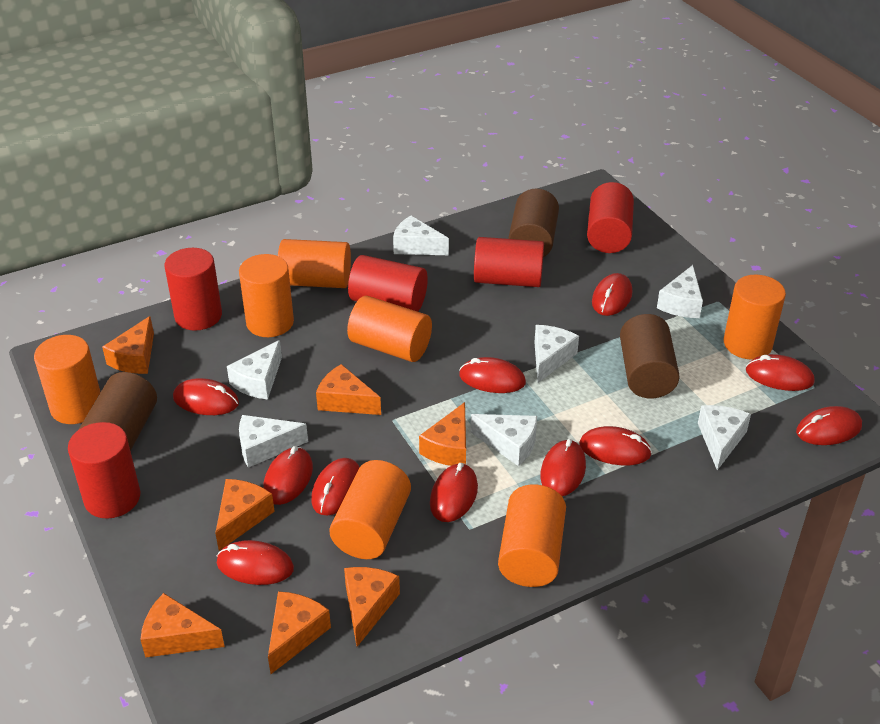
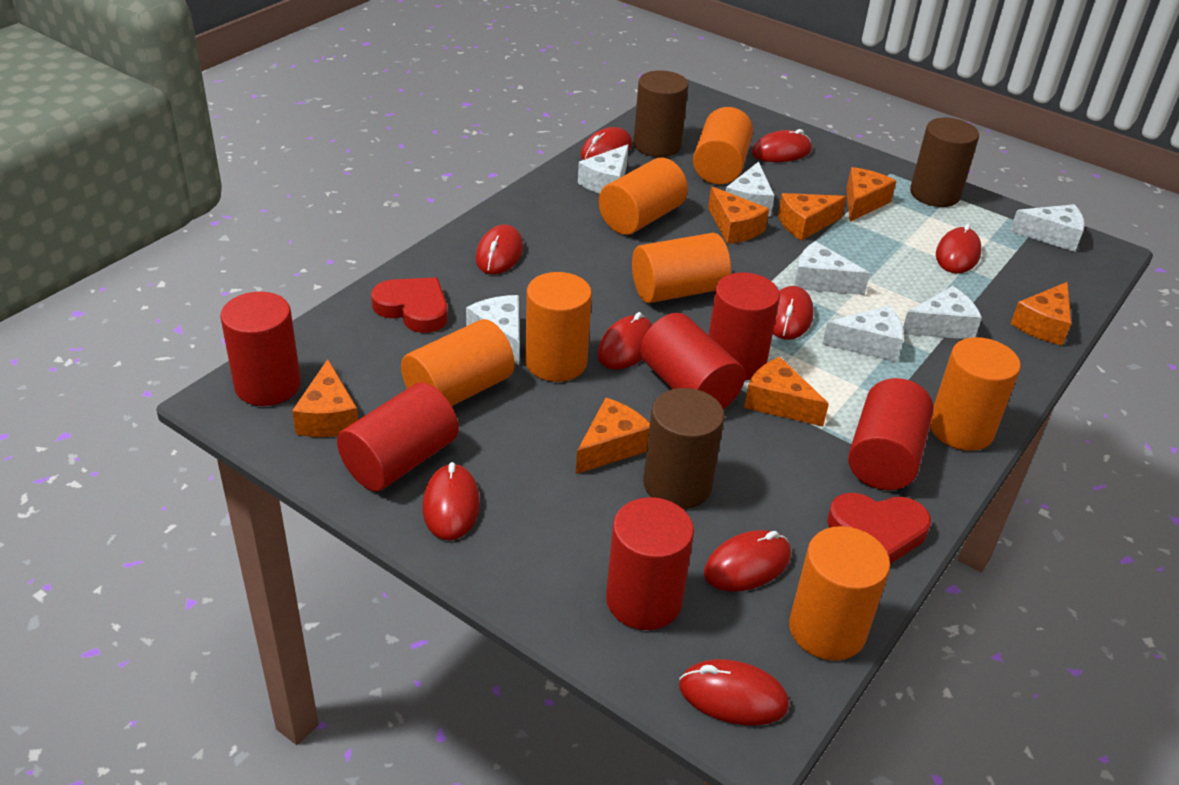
red cylinder: [68,422,141,519] [164,248,222,330] [348,255,428,312] [474,237,544,287] [587,182,634,253] = 5 -> [220,292,301,406] [337,382,459,491] [606,497,694,630] [640,313,745,409] [709,272,780,381] [848,378,933,490] = 6
red heart: none = 0 -> [371,277,448,333] [827,493,931,564] = 2
red mouse: [173,378,239,415] [217,540,294,585] [263,446,313,505] [311,458,360,516] [430,463,478,522] [459,357,526,393] [540,439,586,496] [579,426,652,465] [592,273,632,316] [746,354,815,391] [796,406,862,445] = 11 -> [422,462,480,540] [475,224,523,274] [580,127,632,160] [597,312,652,369] [679,659,789,726] [704,530,791,592] [752,129,812,162] [773,286,814,340] [936,224,982,273] = 9

